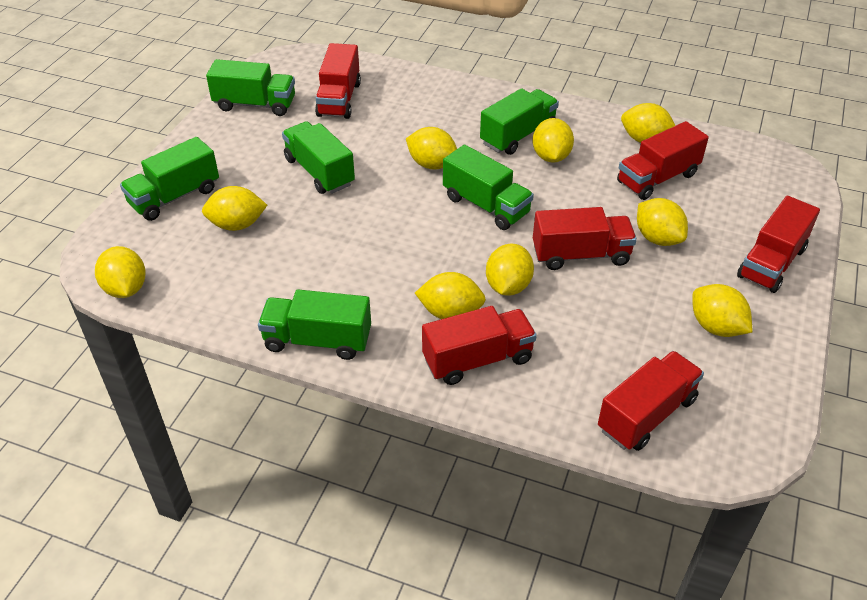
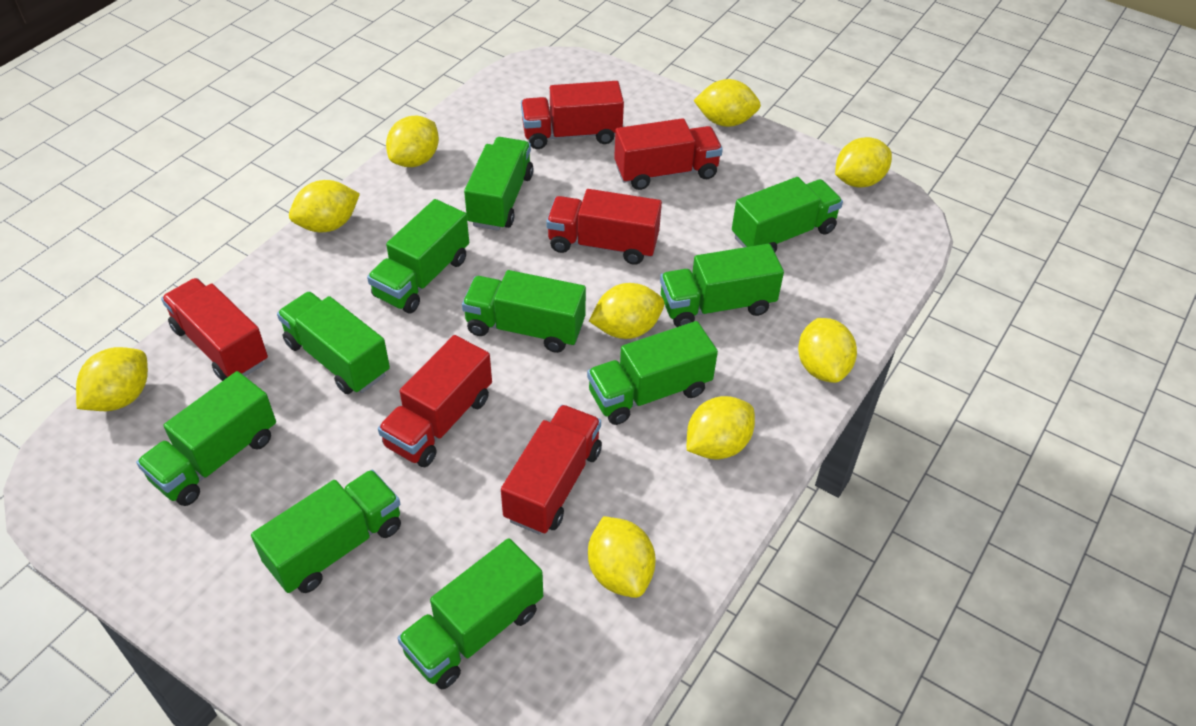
green truck: [120,137,219,221] [206,59,295,116] [258,290,371,360] [282,121,355,194] [443,145,534,230] [480,88,559,155] = 6 -> [136,371,276,506] [251,470,401,593] [277,292,390,394] [367,199,469,314] [397,538,543,689] [462,270,586,353] [464,137,533,231] [587,321,718,425] [660,244,784,327] [732,177,843,252] = 10

